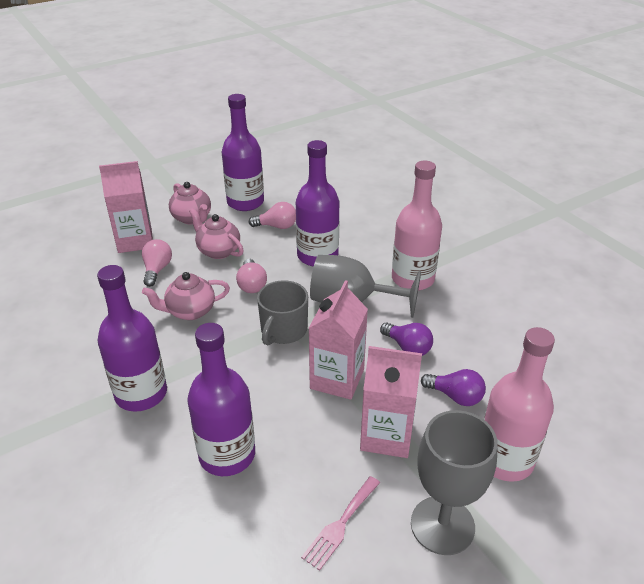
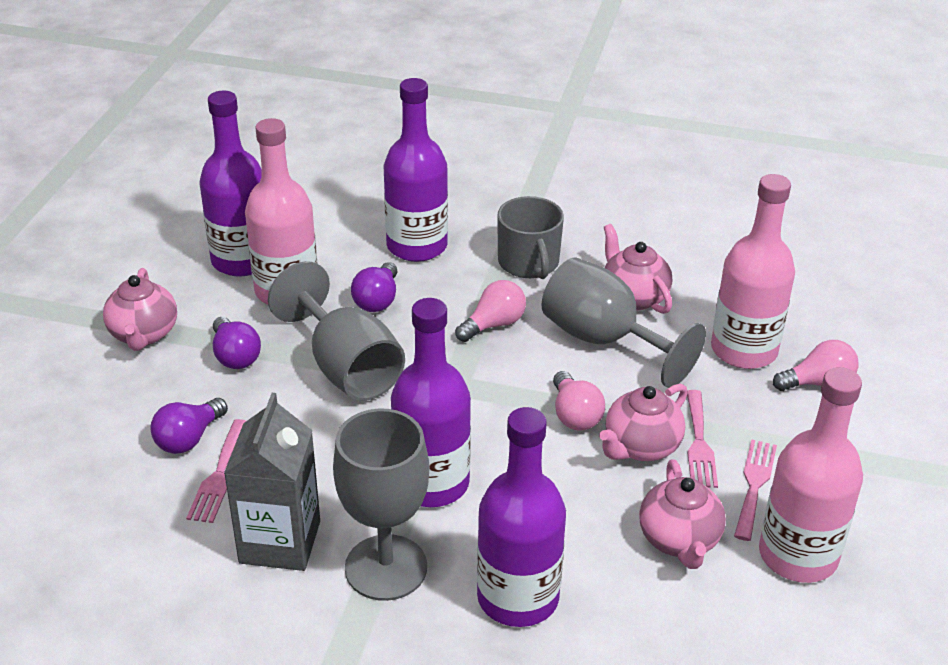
grey carton: none = 0 -> [224,393,320,571] = 1
grey goblet: [310,255,421,318] [411,410,498,555] = 2 -> [268,261,405,401] [333,409,429,601] [541,257,706,388] = 3
pink bottle: [392,161,442,291] [484,327,555,482] = 2 -> [245,118,318,304] [711,174,795,369] [759,367,863,583] = 3
pink carton: [99,161,153,253] [308,280,368,400] [360,346,422,458] = 3 -> none = 0
pink fork: [301,476,380,571] = 1 -> [186,419,246,523] [687,390,718,488] [734,440,777,541] = 3
pink teapot: [142,272,230,320] [169,182,211,224] [189,208,244,259] = 3 -> [103,268,177,351] [599,384,688,461] [604,224,672,314] [639,459,726,569] = 4
purple light bulb: [380,323,433,356] [421,369,486,406] = 2 -> [150,398,228,454] [213,317,261,369] [351,262,397,312] = 3

